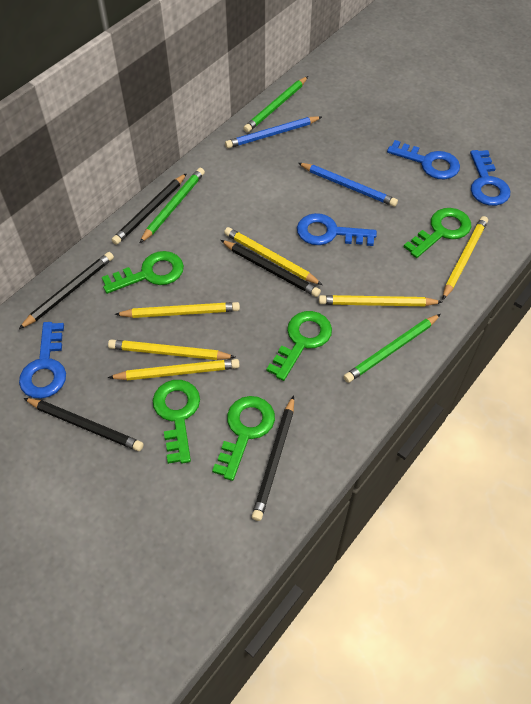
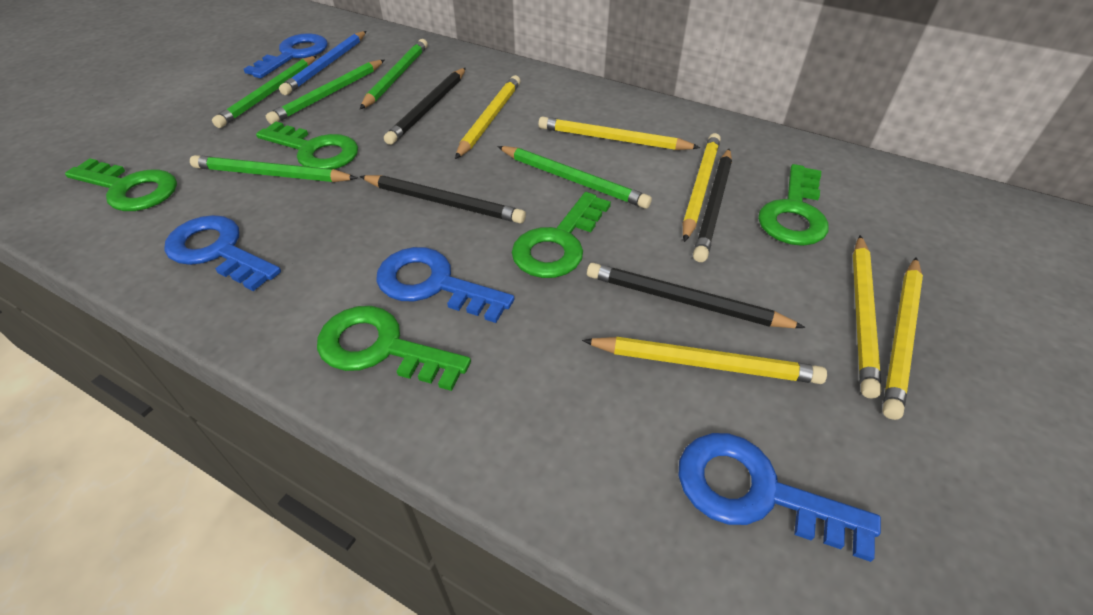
black pencil: [19,252,114,329] [24,398,144,451] [112,173,187,245] [221,240,321,297] [252,395,294,521] = 5 -> [359,175,526,224] [384,68,466,145] [587,263,806,328] [693,149,732,262] = 4
blue pencil: [225,116,322,148] [298,163,398,207] = 2 -> [279,31,366,95] = 1
green pencil: [140,168,205,243] [243,76,308,133] [343,314,441,383] = 3 -> [190,155,357,182] [212,56,317,128] [266,60,384,124] [360,39,428,109] [497,146,652,209] = 5

